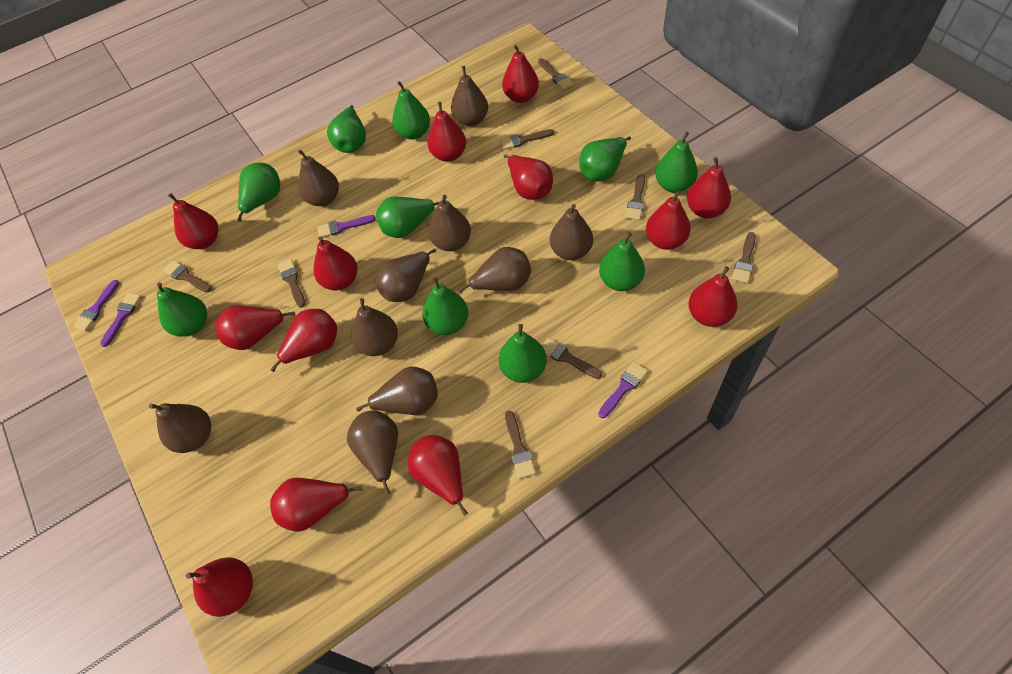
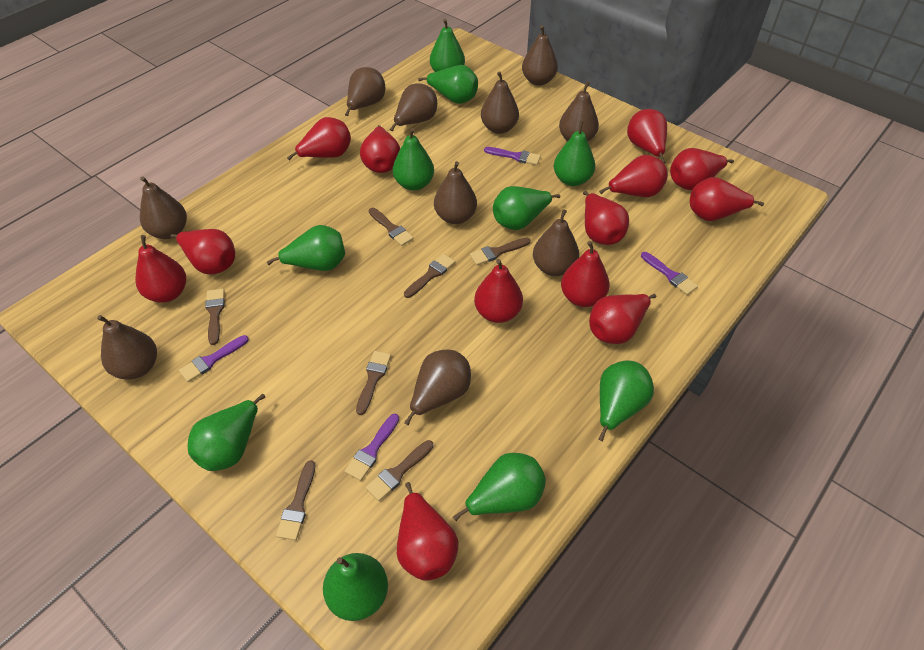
brown brush: [163,260,212,292] [278,259,305,308] [500,129,554,150] [505,411,536,479] [538,58,573,89] [542,338,602,379] [625,174,645,220] [732,232,756,283] = 8 -> [205,289,225,345] [276,461,315,540] [356,351,391,415] [366,440,433,501] [369,208,414,246] [404,254,455,298] [470,237,531,265] = 7

